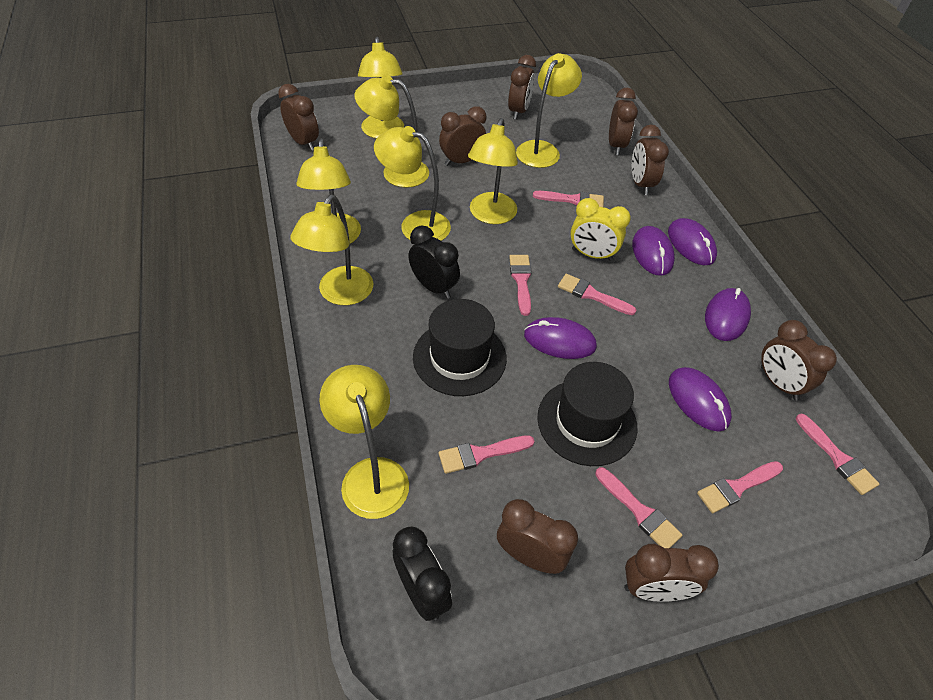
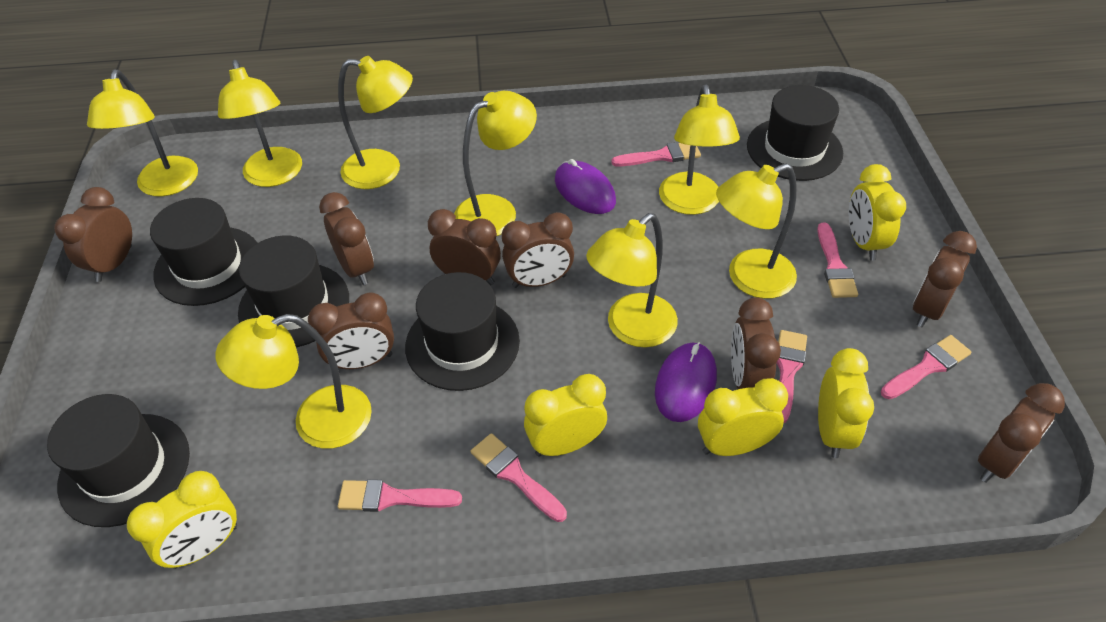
black clock: [393,527,452,621] [408,225,460,299] = 2 -> none = 0
black hat: [413,299,507,396] [537,362,637,466] = 2 -> [47,394,190,527] [150,198,257,306] [238,235,349,347] [405,272,520,391] [747,85,843,181] = 5
pink brush: [439,435,534,474] [509,255,532,316] [533,191,604,207] [558,274,636,315] [595,467,682,548] [697,461,783,513] [796,413,879,495] = 7 -> [338,479,462,512] [471,433,567,522] [611,142,701,166] [776,330,807,423] [817,223,858,298] [881,335,971,399] = 6
purple mouse: [524,317,597,359] [632,226,675,276] [668,218,717,265] [669,367,732,431] [705,288,751,341] = 5 -> [555,159,616,214] [655,342,717,422] = 2
yellow clock: [570,198,631,261] = 1 -> [127,471,237,569] [524,374,607,457] [698,378,788,456] [818,348,874,458] [849,164,906,261] = 5

